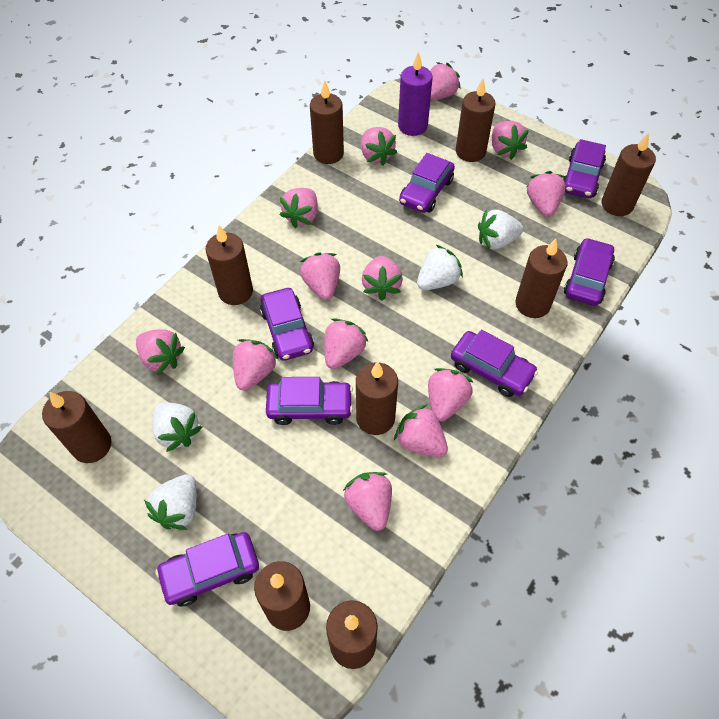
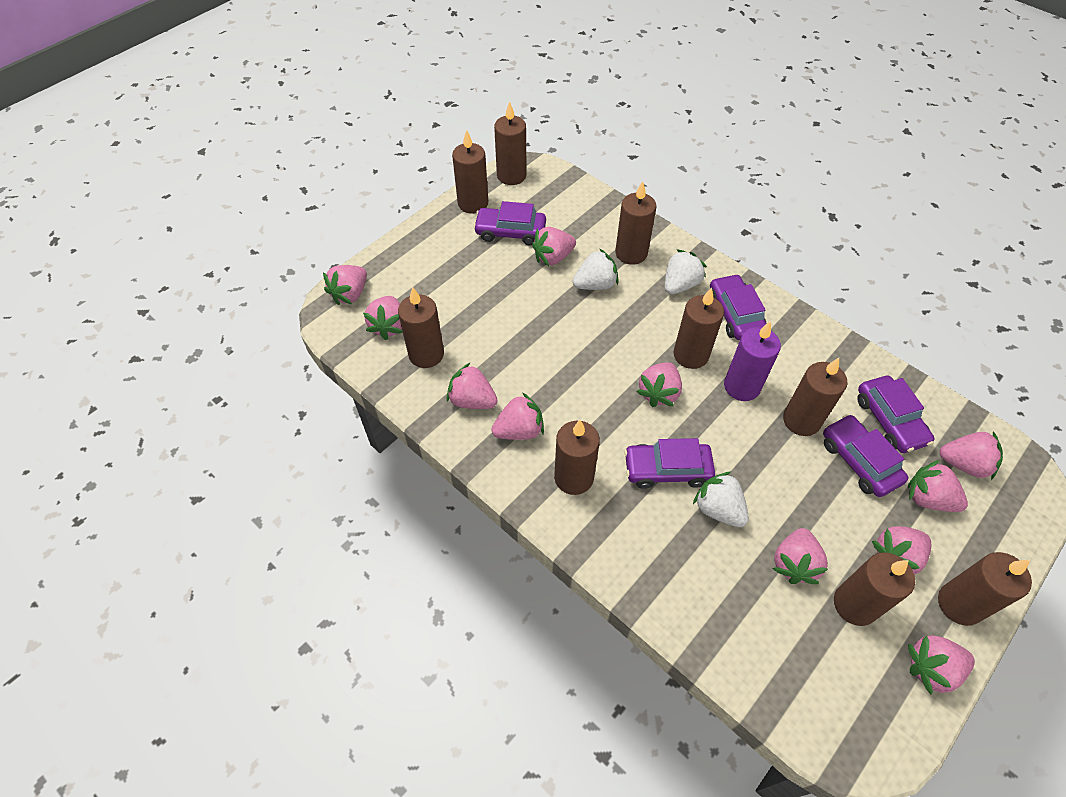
pink strawberry: [136,329,185,375] [233,339,278,391] [280,188,318,228] [300,252,340,300] [324,318,368,369] [343,472,392,531] [361,127,397,165] [362,256,403,300] [394,405,448,458] [428,368,474,421] [430,62,461,101] [492,121,529,160] [526,171,566,217] = 13 -> [323,265,367,305] [363,296,403,340] [446,363,498,409] [492,392,544,440] [532,227,576,266] [636,362,682,407] [772,528,828,584] [872,526,931,575] [908,460,968,512] [908,635,975,694] [940,431,1003,480] = 11
purple car: [155,532,259,607] [260,288,314,361] [266,377,353,425] [399,153,455,213] [451,330,538,397] [563,139,606,198] [564,238,615,306] = 7 -> [473,201,546,246] [624,438,715,489] [710,274,767,340] [823,414,909,497] [857,376,935,453] = 5
white strawberry: [144,474,197,530] [152,403,202,452] [417,245,463,290] [478,209,524,250] = 4 -> [573,248,619,290] [665,249,707,294] [693,471,749,527] = 3

